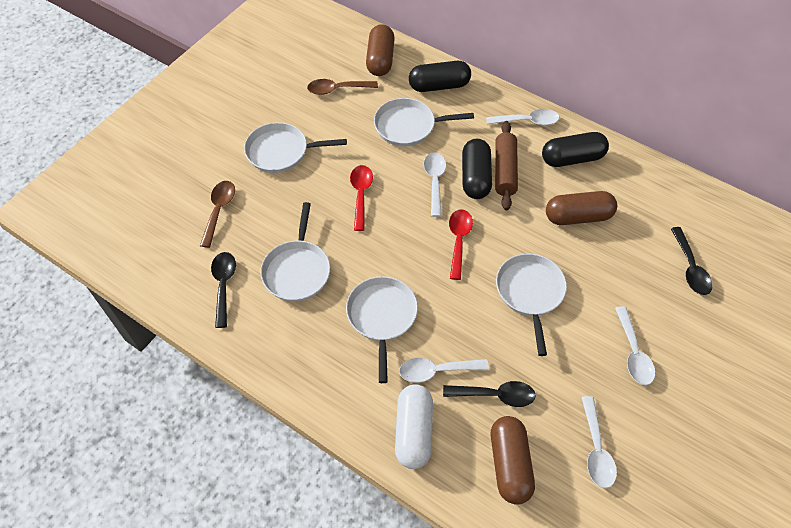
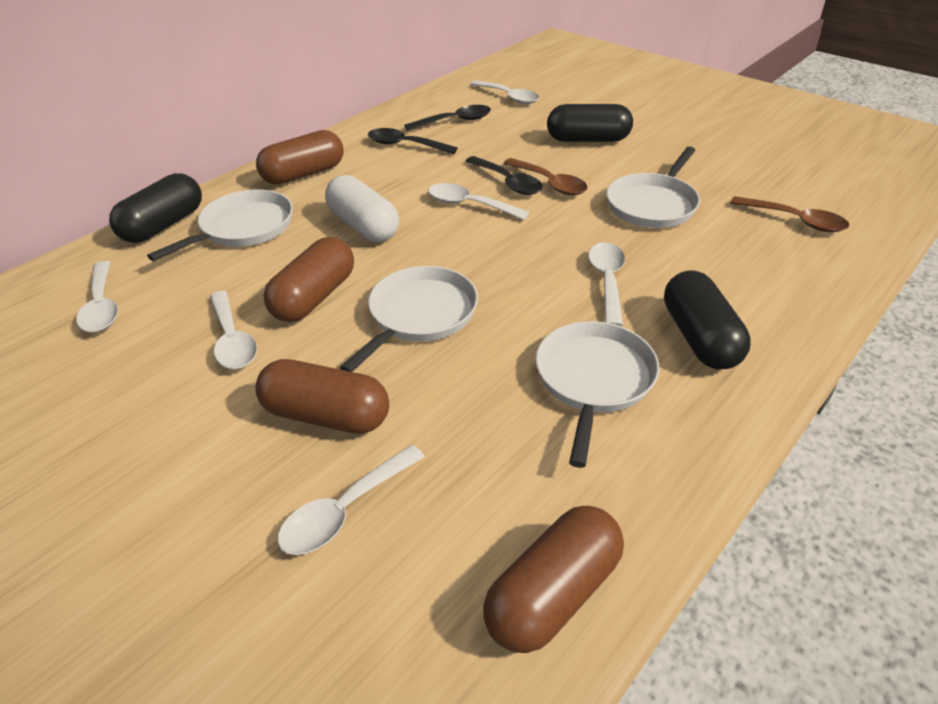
brown capsule: [366,24,395,76] [491,416,535,505] [546,191,617,225] = 3 -> [255,359,389,434] [256,130,344,185] [263,237,354,322] [483,506,624,653] = 4
brown rolling pin: [495,121,518,210] = 1 -> none = 0
red spoon: [350,165,373,231] [449,209,473,280] = 2 -> none = 0
white pan: [244,122,347,173] [261,202,330,302] [346,276,418,383] [374,98,474,147] [496,253,567,356] = 5 -> [147,189,293,261] [340,266,478,372] [536,321,659,468] [606,147,700,228] = 4
white spoon: [399,358,489,383] [424,152,446,217] [486,109,559,126] [581,396,617,488] [615,306,655,385] = 5 -> [76,261,118,333] [210,291,257,369] [278,445,425,555] [428,183,529,220] [470,80,539,104] [588,242,625,326] = 6

